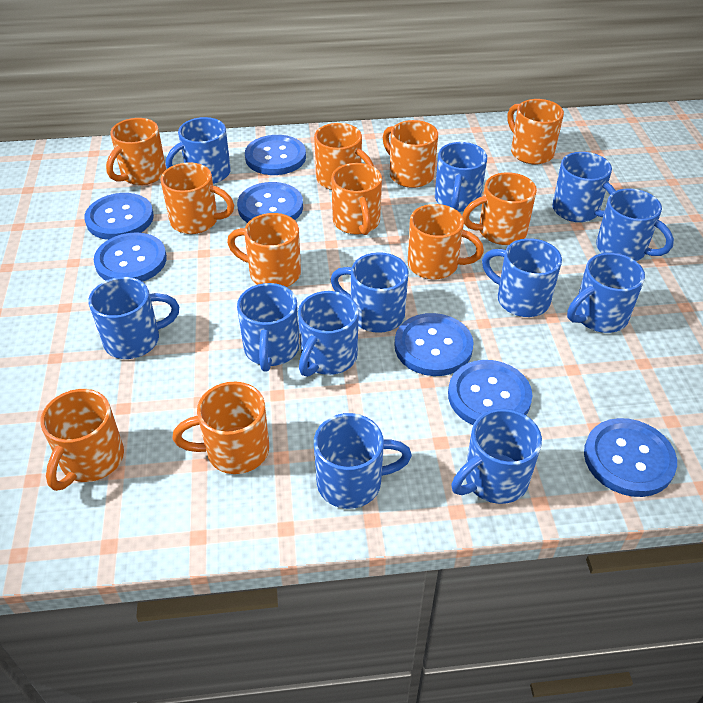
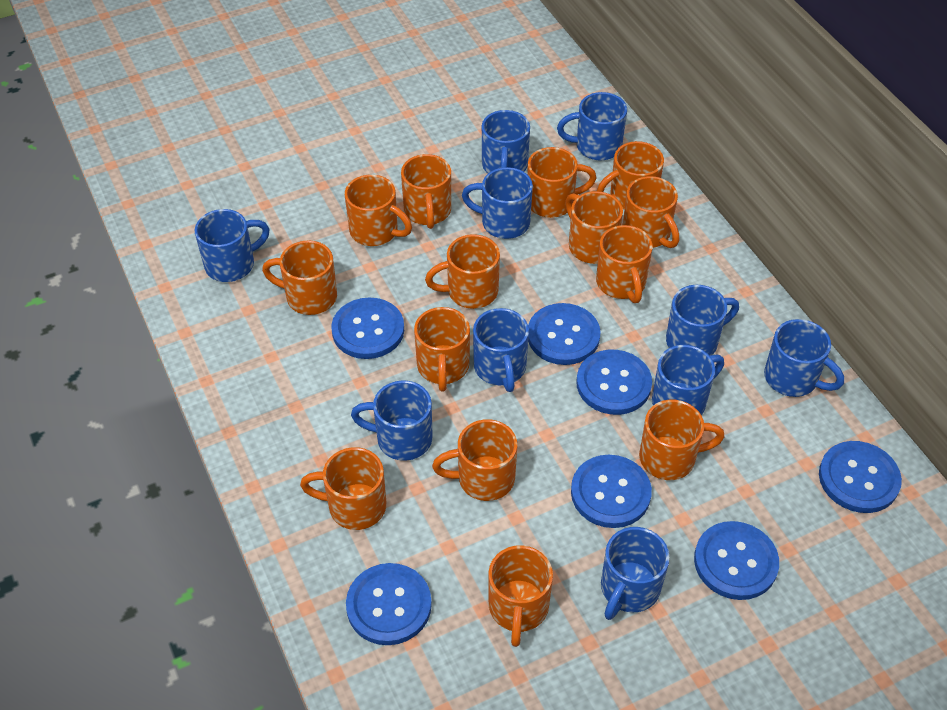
blue mug: [88,277,179,359] [166,117,231,184] [237,283,299,372] [298,291,359,377] [314,413,412,509] [330,252,408,333] [435,142,487,212] [451,409,542,504] [482,238,562,317] [552,152,616,222] [567,253,645,333] [596,188,674,261] = 12 -> [195,209,269,282] [351,380,433,461] [462,167,533,239] [473,308,529,392] [482,110,530,173] [557,92,627,160] [601,527,670,620] [652,345,724,415] [666,285,739,356] [764,319,844,397] = 10
orange mug: [40,389,124,491] [106,118,166,185] [160,162,234,234] [172,382,269,474] [227,213,301,287] [314,123,374,190] [331,163,382,235] [382,120,438,188] [408,204,484,279] [462,172,537,245] [507,99,564,164] = 11 -> [262,240,337,315] [300,447,386,530] [345,175,412,246] [401,154,451,229] [414,307,470,391] [425,234,500,309] [432,419,517,501] [489,545,553,647] [527,147,596,218] [565,191,623,264] [596,225,653,303] [597,141,664,209] [623,176,679,248] [639,400,725,480] = 14

